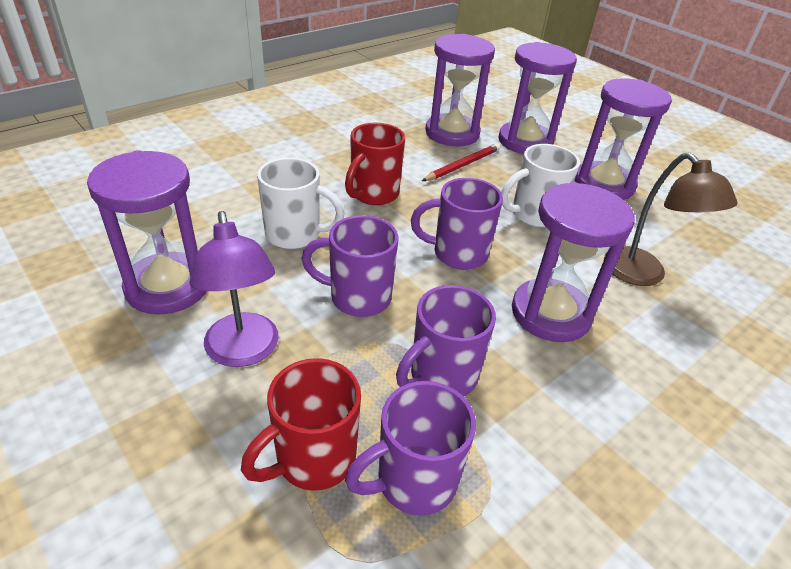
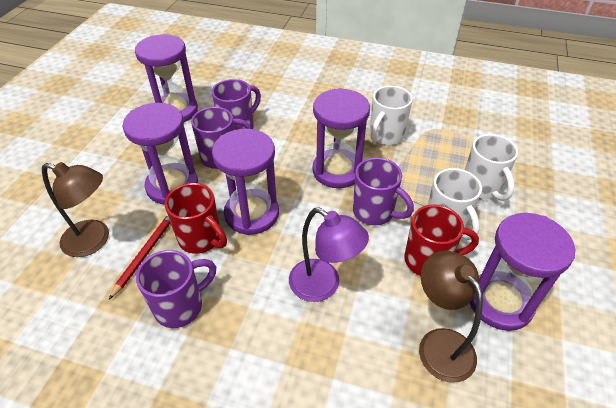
brown lamp: [604,152,738,286] = 1 -> [42,162,109,257] [419,251,483,383] = 2
white mug: [257,158,345,249] [501,144,580,227] = 2 -> [370,86,413,145] [428,168,482,240] [465,134,518,201] = 3

